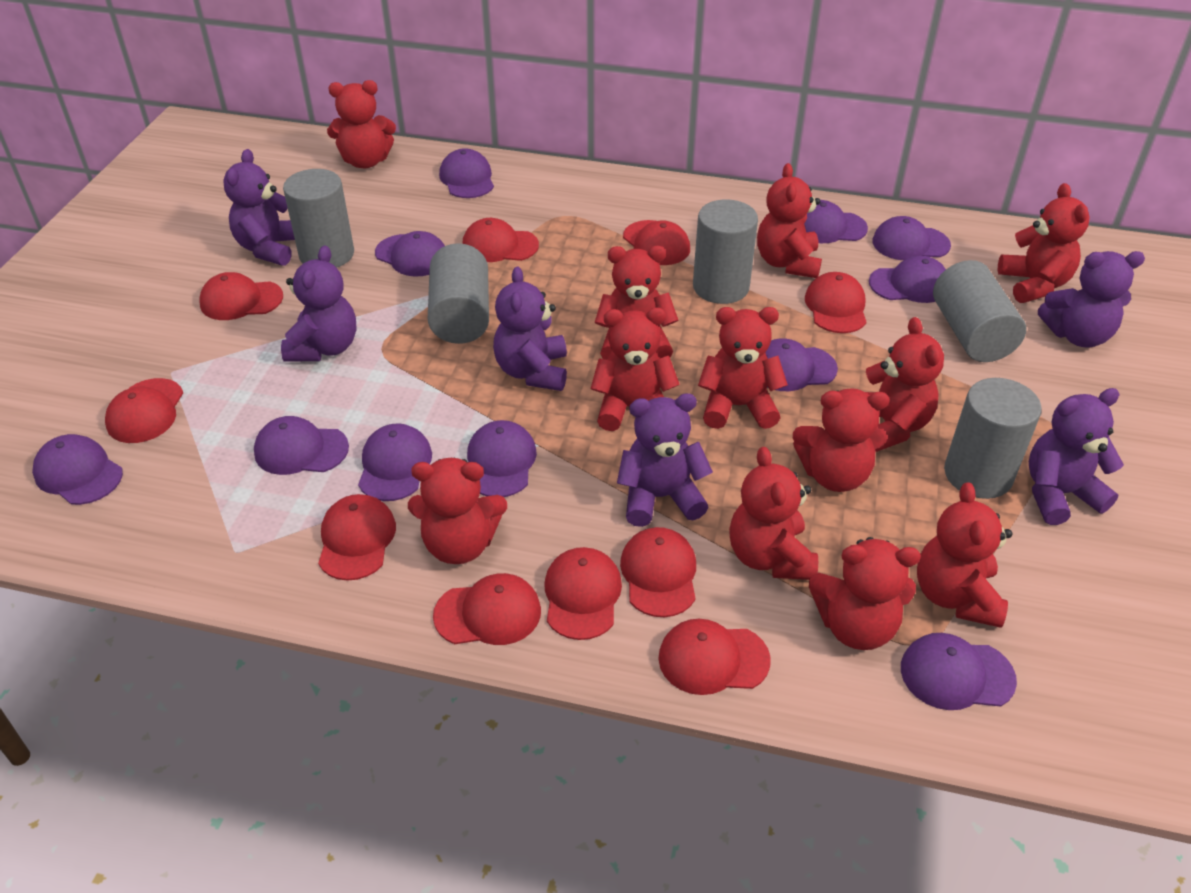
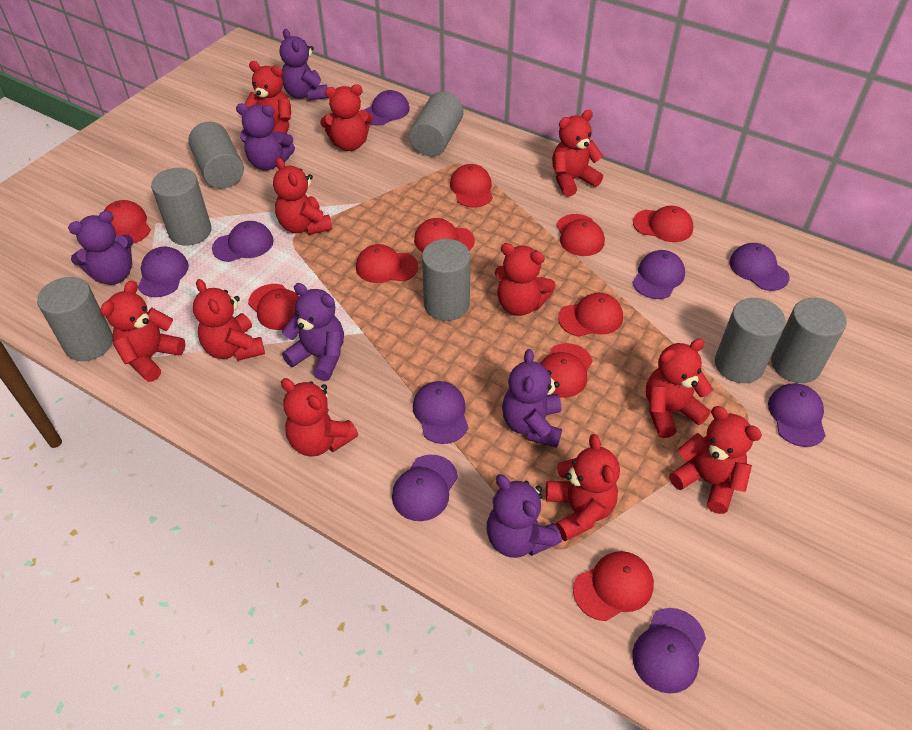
grey cylinder: [283,169,354,268] [428,243,489,344] [693,199,758,304] [933,260,1026,362] [944,378,1042,499] = 5 -> [37,277,113,361] [151,168,211,246] [188,122,244,188] [409,92,463,156] [422,239,471,321] [715,298,786,383] [771,298,847,383] = 7
purple cap: [32,434,123,505] [254,416,349,475] [358,424,432,501] [375,231,445,277] [439,148,494,198] [467,420,537,497] [765,338,838,391] [804,200,868,243] [869,256,946,303] [872,216,951,260] [901,633,1017,710] = 11 -> [138,247,189,297] [212,221,274,262] [364,90,410,126] [392,455,458,521] [413,381,468,444] [632,250,685,299] [632,608,706,694] [729,243,790,291] [768,383,826,447] = 9
red teddy bear: [327,80,396,168] [408,458,507,564] [590,307,680,431] [595,246,678,360] [698,307,788,429] [729,447,818,580] [757,163,822,278] [793,388,890,492] [809,537,921,650] [865,317,944,452] [917,482,1012,628] [998,183,1089,303] = 12 -> [100,280,185,382] [193,279,265,361] [245,61,291,134] [273,157,332,235] [281,378,358,457] [320,84,373,151] [495,243,556,316] [546,434,620,541] [552,110,603,197] [646,338,713,438] [669,406,762,514] = 11

